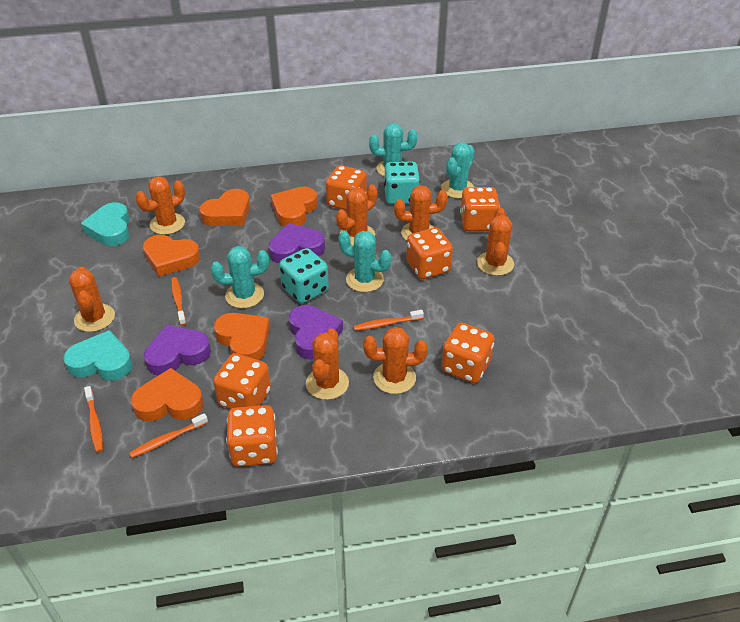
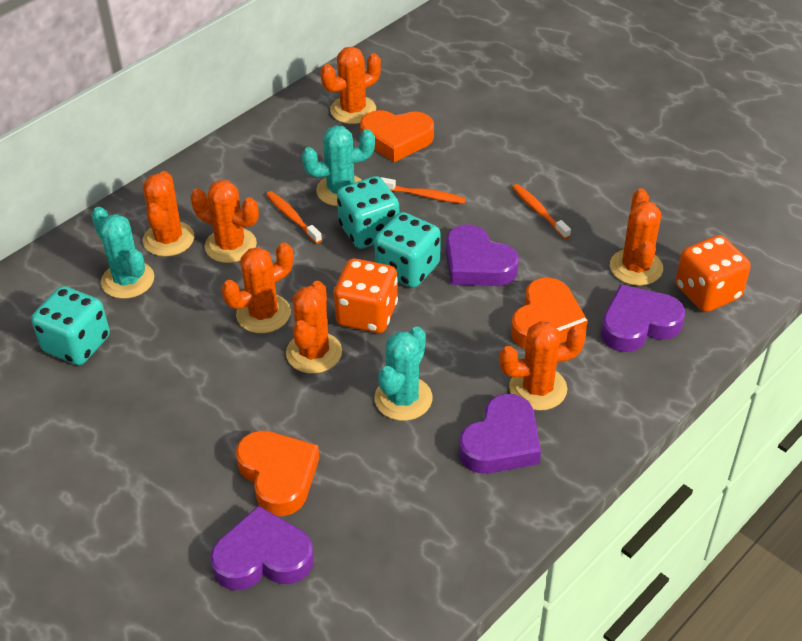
orange dice: [213,353,271,409] [226,405,278,467] [326,165,367,210] [406,228,453,279] [441,323,494,383] [460,187,500,231] = 6 -> [334,259,398,333] [676,235,751,312] = 2
orange heart: [131,368,204,422] [143,235,200,277] [200,189,250,226] [214,313,270,360] [271,187,318,227] = 5 -> [236,431,320,516] [360,110,434,162] [511,277,587,349] = 3
orange toothbrush: [84,386,103,452] [129,413,208,458] [171,277,186,326] [353,310,424,331] = 4 -> [266,191,322,244] [381,177,466,204] [512,184,571,239] = 3
purple heart: [144,325,211,375] [269,223,325,263] [289,305,343,360] = 3 -> [210,505,314,590] [446,224,519,286] [459,394,541,474] [601,285,685,352] = 4
turquoise cactus: [211,246,269,308] [338,231,392,292] [369,123,418,177] [441,142,475,199] = 4 -> [91,207,154,299] [302,125,375,206] [374,327,433,421] = 3
turquoise dice: [279,248,329,303] [384,162,420,205] = 2 -> [31,286,110,365] [337,176,399,249] [374,212,441,288] = 3
turquoise heart: [63,330,133,381] [81,202,130,246] = 2 -> none = 0

